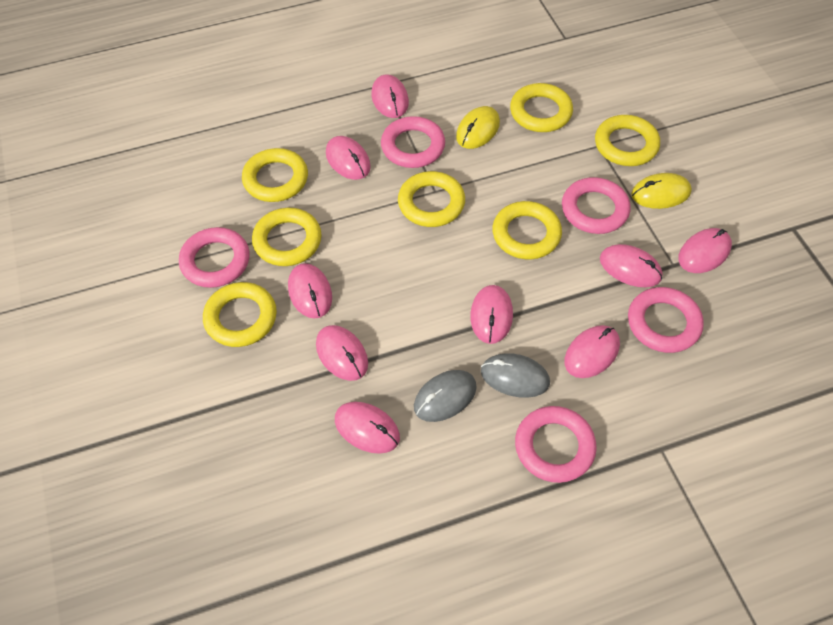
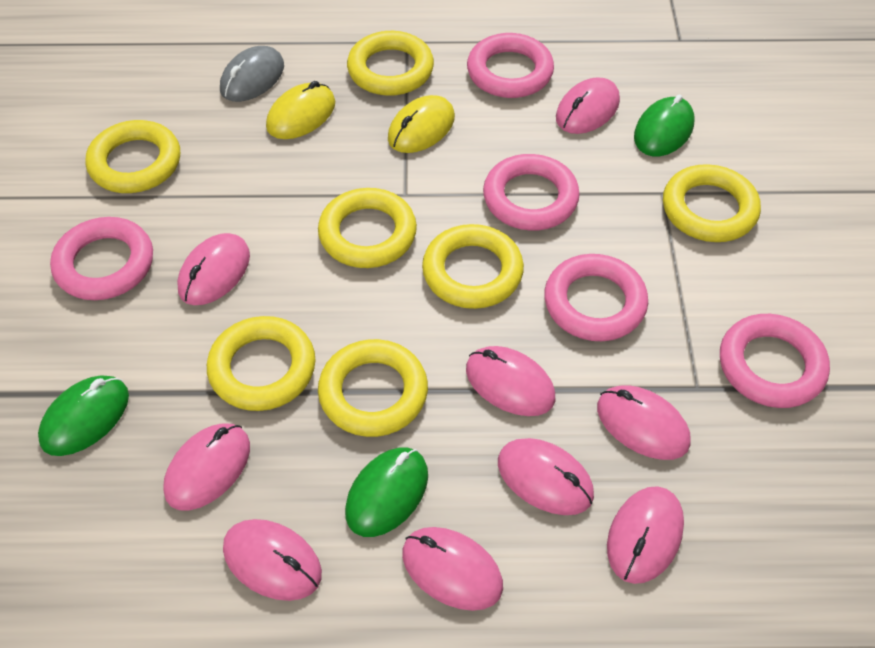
green mouse: none = 0 -> [38,375,129,456] [345,447,428,537] [634,95,694,156] = 3
grey mouse: [414,370,477,422] [481,353,550,398] = 2 -> [220,46,284,102] = 1

